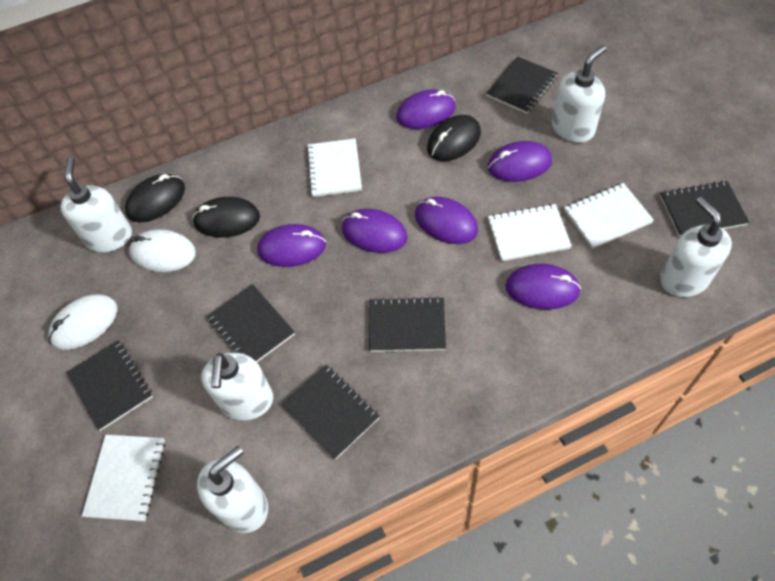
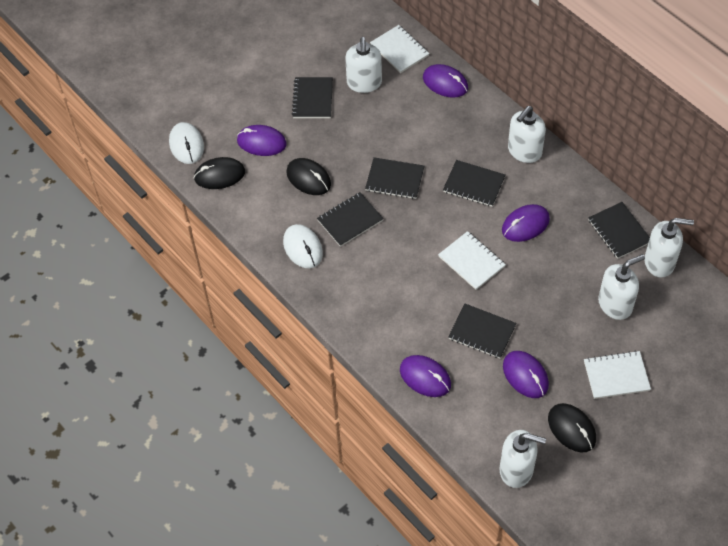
purple mouse: [257,224,326,267] [342,209,408,253] [396,89,456,129] [415,197,478,244] [487,141,552,182] [505,264,581,310] = 6 -> [237,125,287,156] [400,355,451,397] [423,64,468,98] [502,204,550,242] [503,351,549,398] = 5
white notebook: [82,435,165,522] [306,138,362,197] [488,204,572,261] [564,183,654,249] = 4 -> [370,25,429,73] [438,231,506,290] [584,351,651,399] = 3

